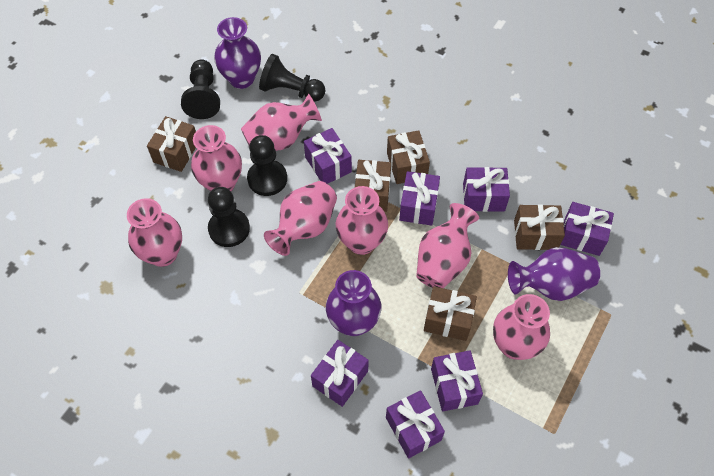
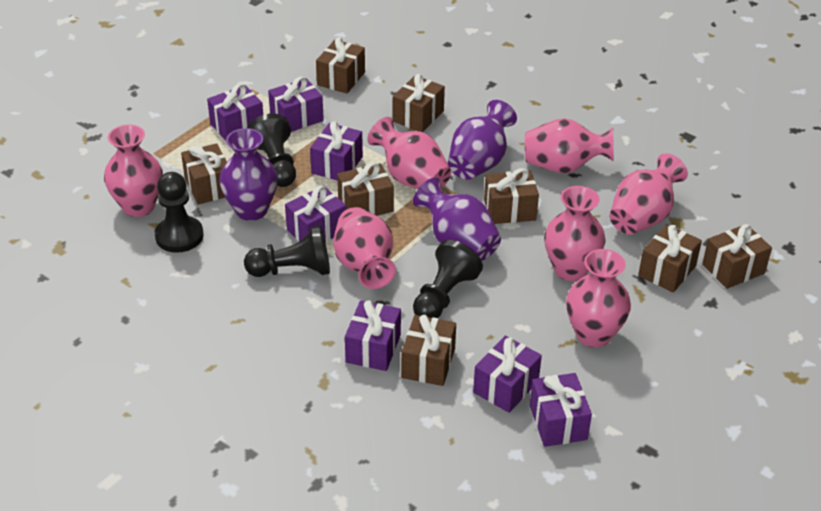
brown gift: [147,116,196,172] [355,160,391,212] [387,130,430,184] [424,286,477,341] [514,205,565,250] = 5 -> [181,143,227,205] [316,37,365,94] [337,162,394,216] [393,74,445,132] [401,315,456,386] [484,168,539,224] [638,224,702,293] [702,224,772,289] = 8

